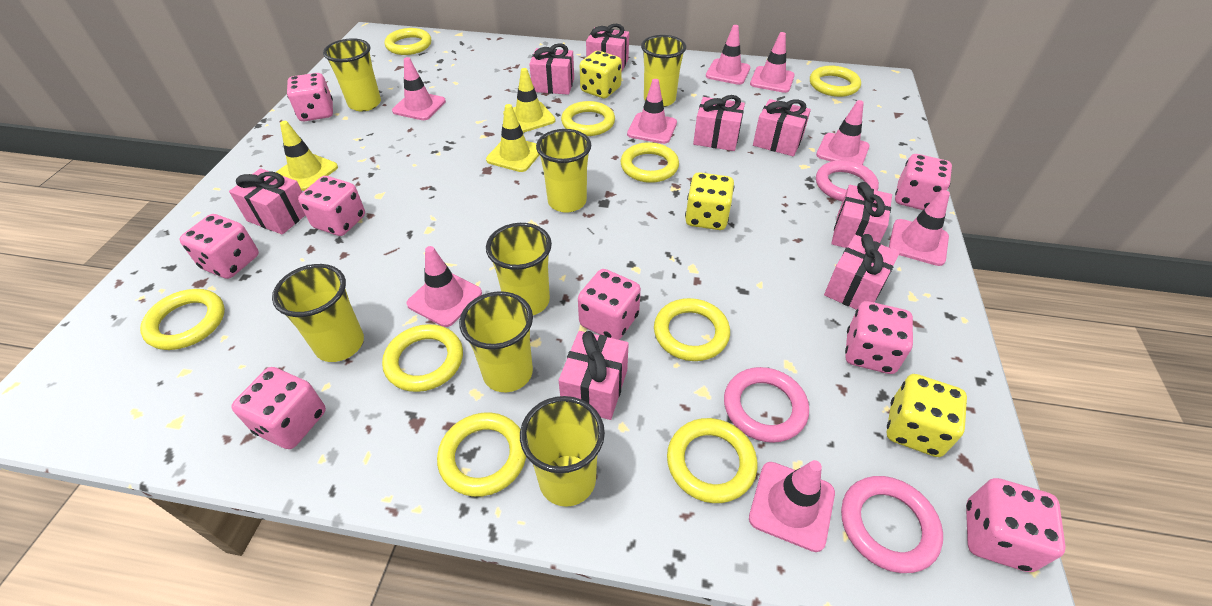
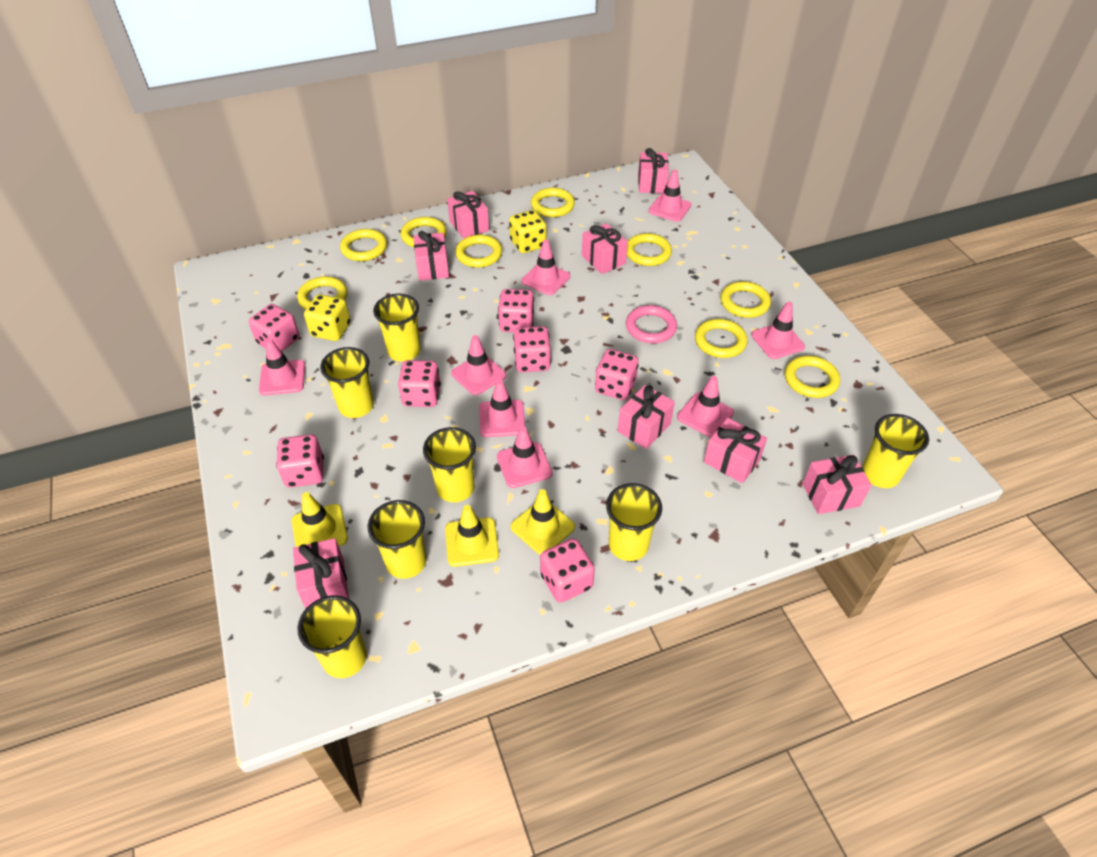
pink dice: [179,214,259,279] [231,367,326,449] [287,73,333,121] [298,176,365,236] [578,269,641,340] [845,301,913,374] [895,154,952,210] [966,478,1066,572] = 8 -> [249,304,299,351] [276,434,324,487] [398,360,441,407] [498,289,534,332] [513,326,551,372] [540,539,595,603] [595,349,639,400] = 7
pink ring: [724,367,809,443] [816,160,879,202] [841,476,943,573] = 3 -> [626,305,677,343] = 1
yellow dice: [580,51,622,98] [685,172,734,230] [887,374,967,457] = 3 -> [304,294,351,341] [509,210,546,253] = 2

